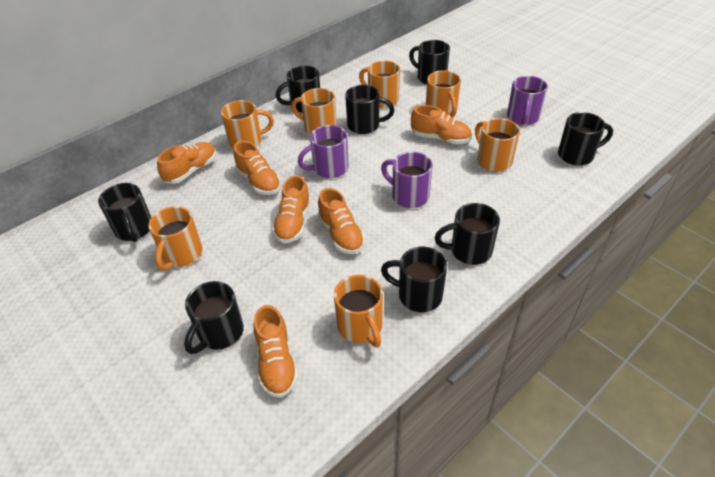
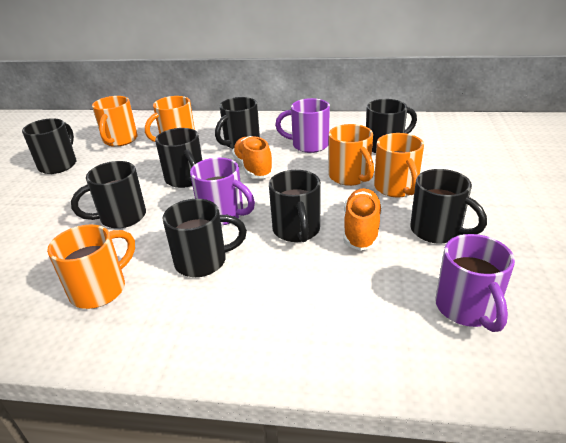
orange mug: [148,206,202,271] [221,100,274,149] [291,88,337,135] [334,275,383,348] [359,61,400,108] [426,70,461,118] [475,118,520,172] = 7 -> [47,225,135,309] [92,96,138,147] [145,96,195,142] [329,124,374,186] [374,133,424,197] = 5
orange shoe: [157,142,216,184] [234,141,281,195] [254,305,298,398] [272,175,311,244] [318,188,365,254] [411,105,472,144] = 6 -> [232,136,274,178] [344,188,382,251] = 2

